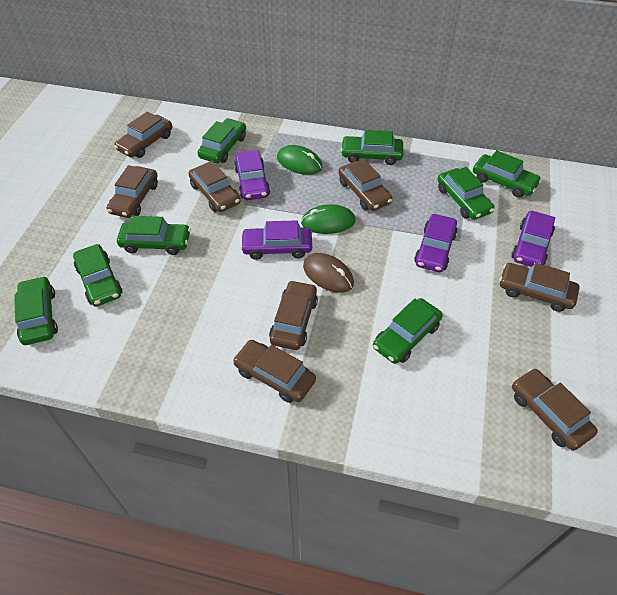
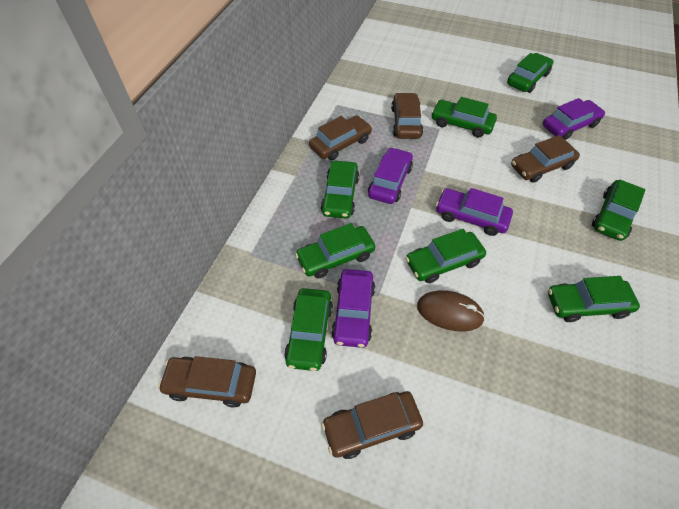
brown car: [107,165,158,218] [114,112,172,158] [188,161,241,212] [233,340,316,403] [269,280,318,350] [338,159,392,211] [499,263,579,312] [512,368,598,451] = 8 -> [158,356,256,408] [309,115,372,160] [322,391,423,459] [391,93,423,139] [511,135,580,183] = 5
green mouse: [277,145,323,175] [301,204,356,234] = 2 -> none = 0

